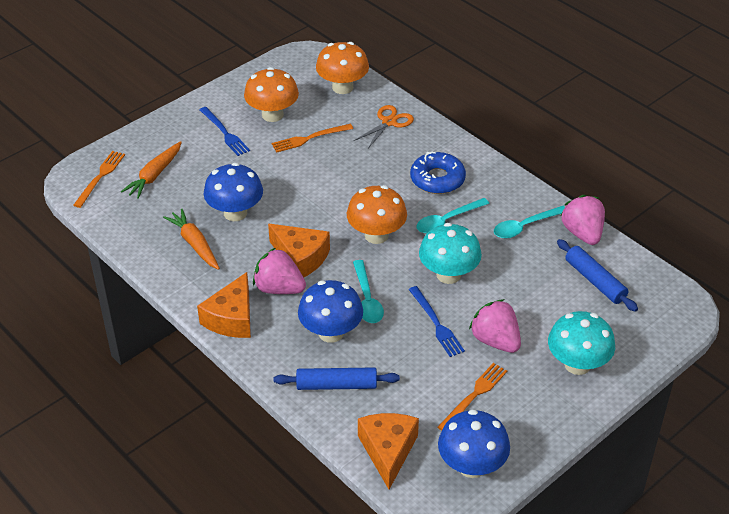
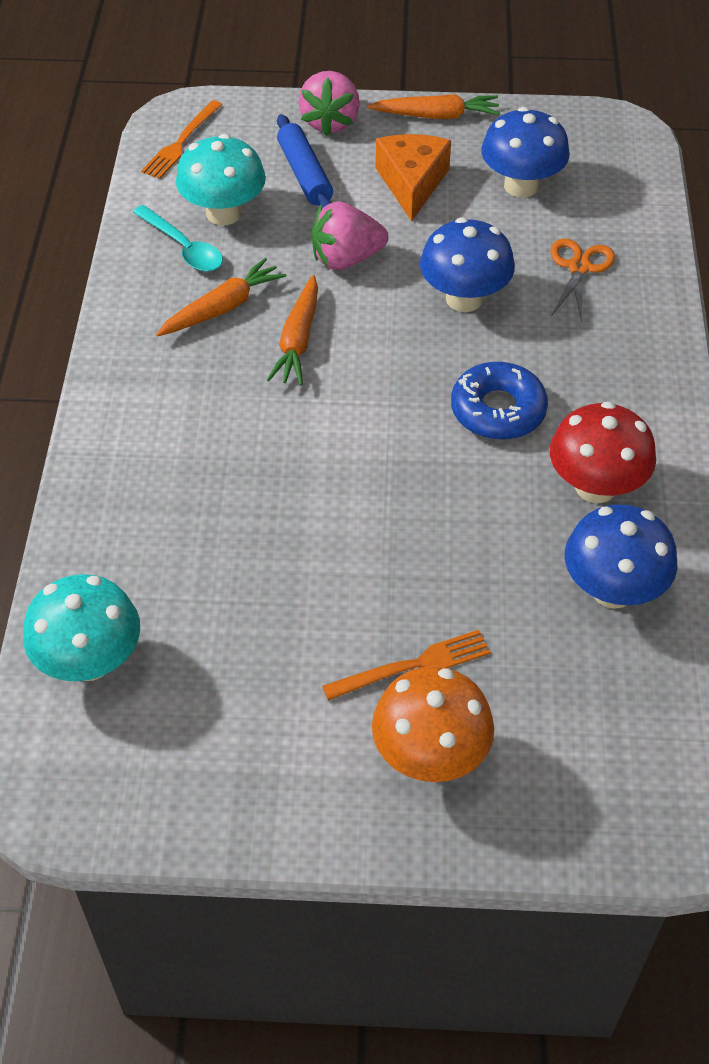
blue fork: [200,107,250,156] [409,286,465,357] = 2 -> none = 0
blue rolling pin: [274,367,400,390] [557,239,638,312] = 2 -> [277,114,333,209] = 1
orange carrot: [121,141,182,199] [163,209,220,270] = 2 -> [156,258,286,336] [267,275,318,385] [367,94,500,119] = 3
orange cheese: [197,272,251,338] [268,224,330,277] [358,413,419,489] = 3 -> [375,134,451,221] = 1
orange fork: [73,151,125,208] [272,124,353,153] [438,363,507,431] = 3 -> [141,100,222,179] [322,630,491,701] = 2
orange mushroom: [244,67,299,122] [316,42,369,94] [347,185,407,244] = 3 -> [372,666,494,782] = 1
pink strawberry: [253,248,306,294] [469,299,521,353] [561,195,605,245] = 3 -> [298,71,360,136] [311,201,388,270] = 2
red mushroom: none = 0 -> [550,401,656,503] = 1
turquoise spoon: [353,260,384,323] [417,198,489,234] [494,206,565,238] = 3 -> [133,205,223,272] = 1

